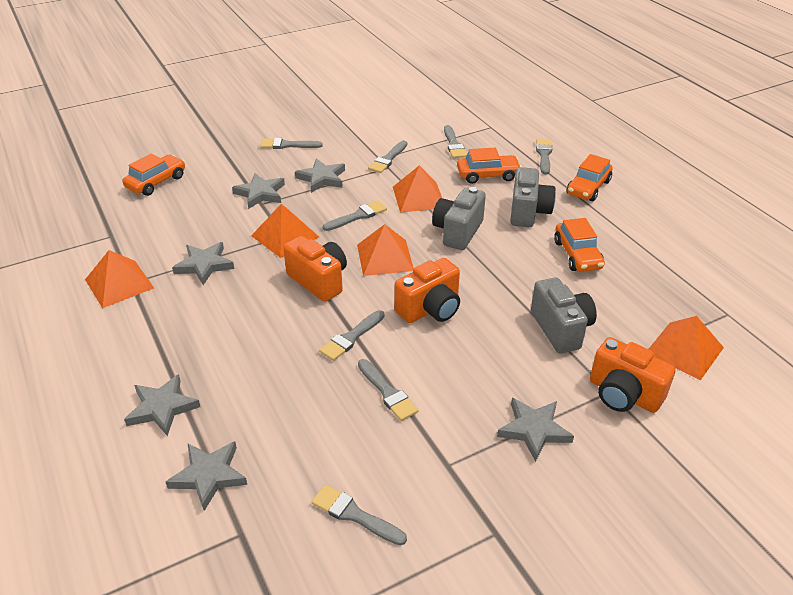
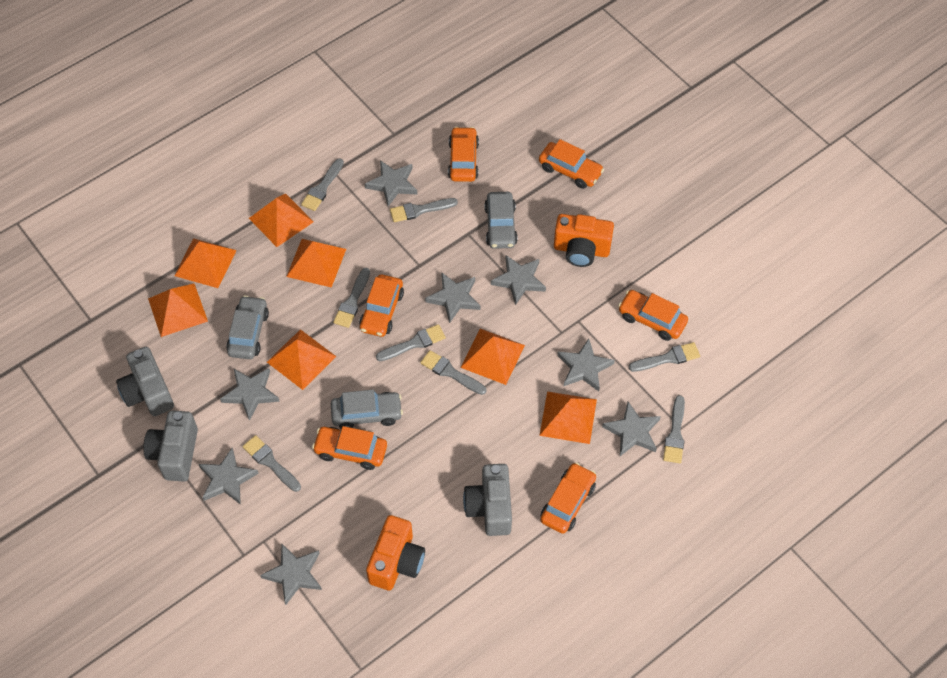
grey car: none = 0 -> [226,295,269,359] [331,390,403,429] [484,192,518,249] = 3
grey star: [124,374,200,436] [166,441,247,511] [172,242,234,285] [232,173,285,209] [295,158,345,193] [497,398,574,462] = 6 -> [199,448,259,505] [220,368,280,421] [260,544,322,605] [365,160,418,206] [425,272,481,323] [491,255,546,305] [557,339,615,391] [602,402,661,456] = 8
orange camera: [283,236,347,302] [395,258,460,323] [590,337,676,413] = 3 -> [366,515,425,591] [554,214,614,267] = 2
orange car: [123,153,185,196] [457,148,521,184] [554,218,605,272] [566,154,613,201] = 4 -> [312,426,387,470] [359,275,404,337] [448,127,479,182] [539,139,604,189] [540,462,596,534] [618,290,688,341] = 6
orange pyramid: [85,250,154,308] [251,204,319,258] [357,224,414,276] [393,165,442,213] [649,316,724,381] = 5 -> [148,283,208,337] [174,238,237,288] [249,193,314,247] [267,329,336,390] [286,239,346,288] [460,329,525,385] [539,391,597,444] = 7

